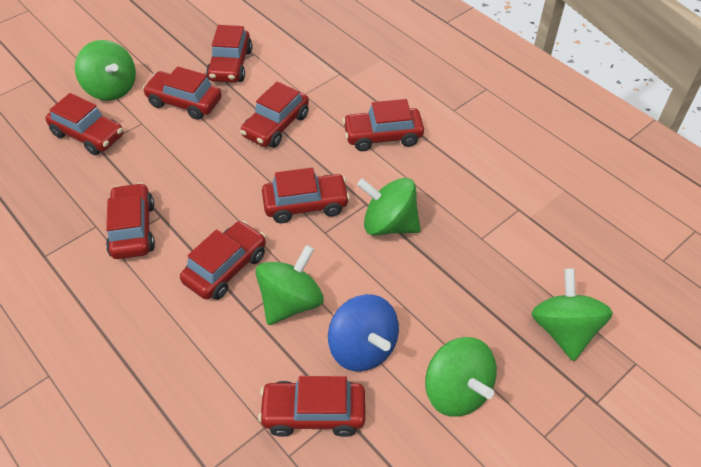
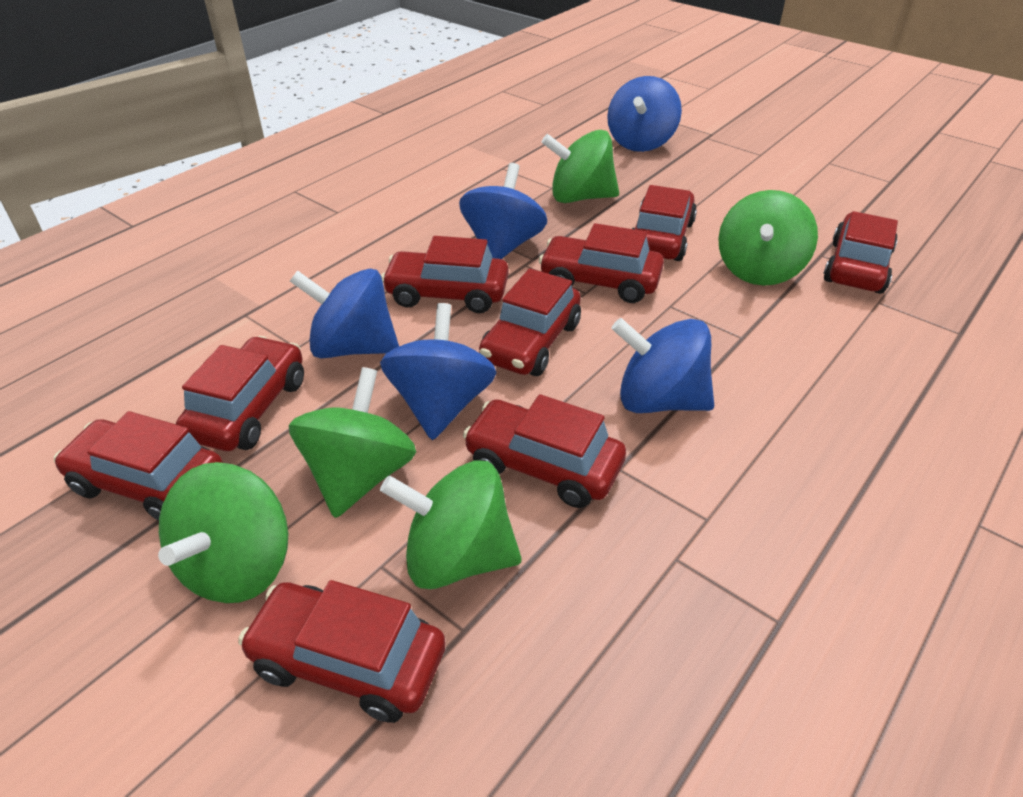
blue spinning top: [328,294,399,371] = 1 -> [290,269,399,358] [380,303,496,440] [459,163,547,259] [607,76,682,152] [611,318,714,413] = 5

